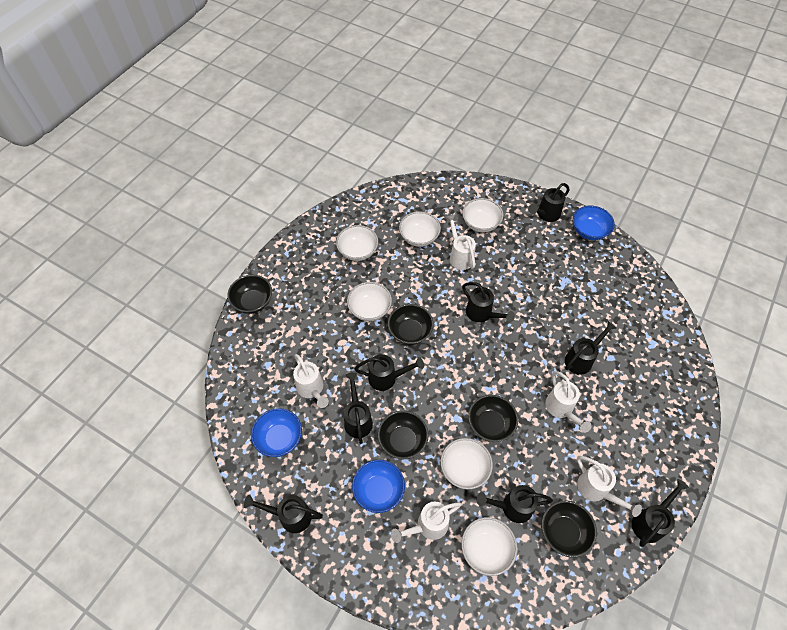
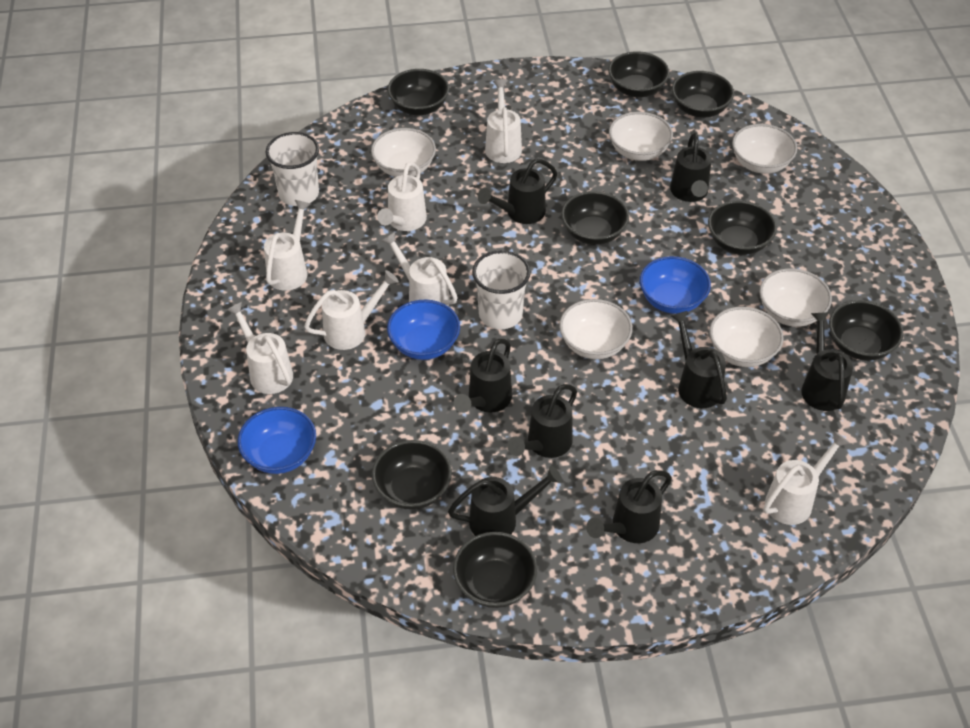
black bowl: [227,275,272,314] [378,411,429,459] [388,304,434,345] [468,395,518,442] [541,500,597,558] = 5 -> [372,440,452,510] [388,69,449,115] [453,532,537,608] [561,191,629,245] [608,51,670,97] [672,71,734,118] [708,201,777,255] [829,300,903,361] = 8
white cup: none = 0 -> [265,132,319,206] [472,250,530,329] = 2
white watering can: [293,354,329,408] [391,501,462,543] [446,214,476,270] [545,371,592,433] [577,456,642,517] = 5 -> [227,302,293,394] [264,200,310,291] [304,270,399,350] [377,162,427,231] [381,232,458,306] [485,79,522,163] [763,431,850,525] = 7

